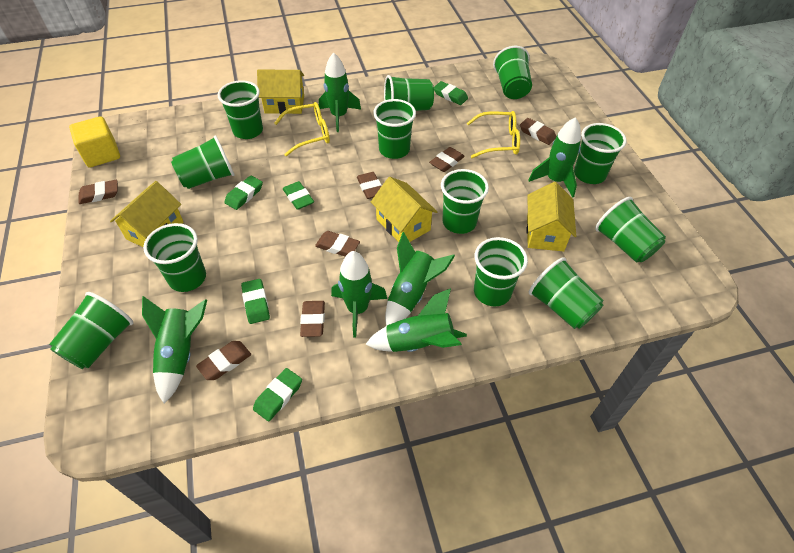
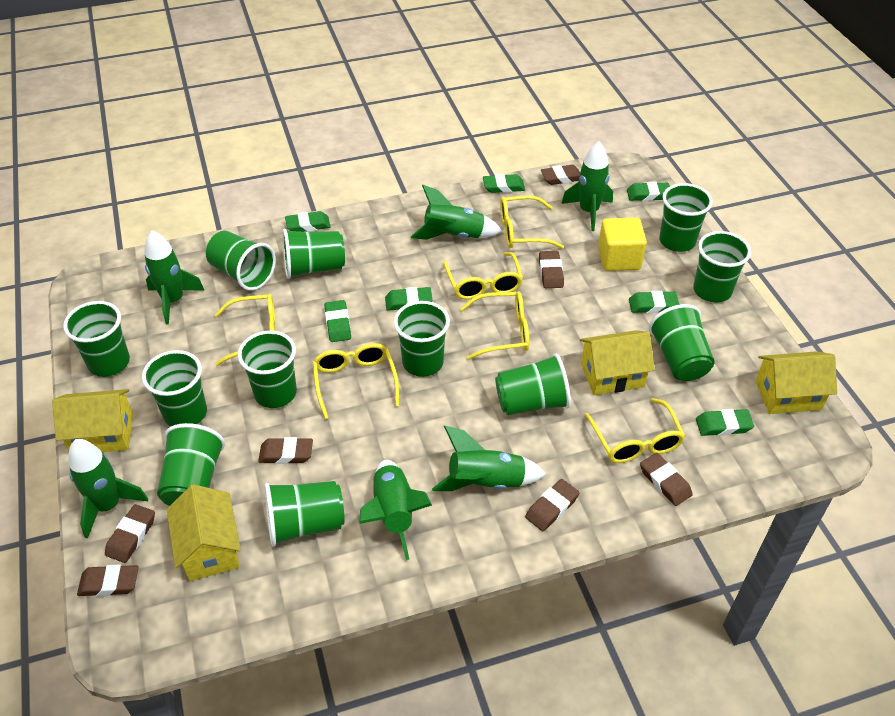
green eraser: [224,175,263,210] [241,279,270,324] [253,368,302,421] [283,181,314,210] [434,81,468,105] = 5 -> [285,211,331,232] [324,300,351,342] [385,287,433,311] [483,174,525,193] [627,182,670,201] [629,291,679,313] [696,409,754,436] = 7
yellow glasses: [274,102,330,156] [467,111,520,158] = 2 -> [214,294,276,366] [313,343,399,419] [443,252,523,300] [460,291,529,360] [500,195,564,249] [585,398,685,463] = 6

